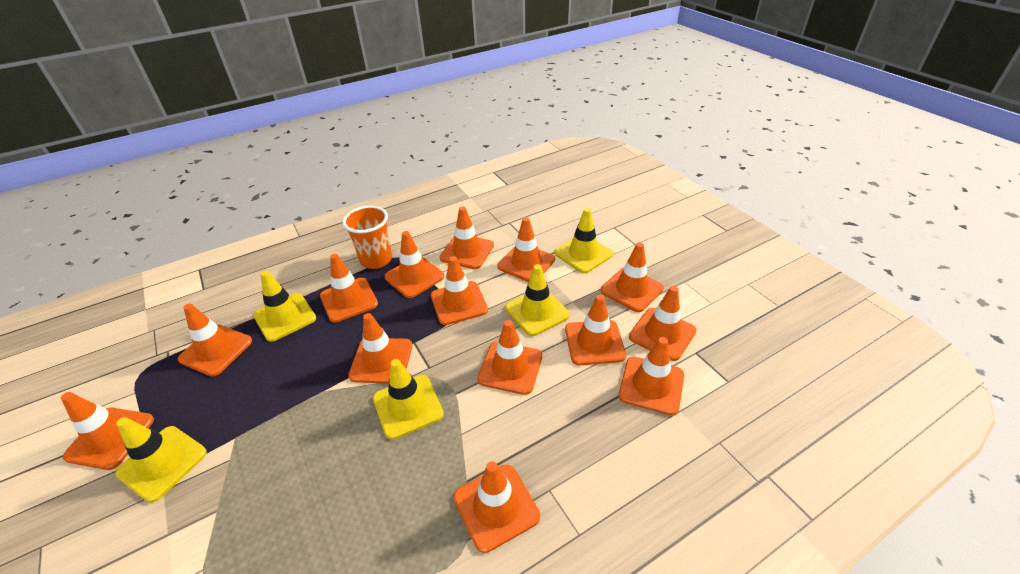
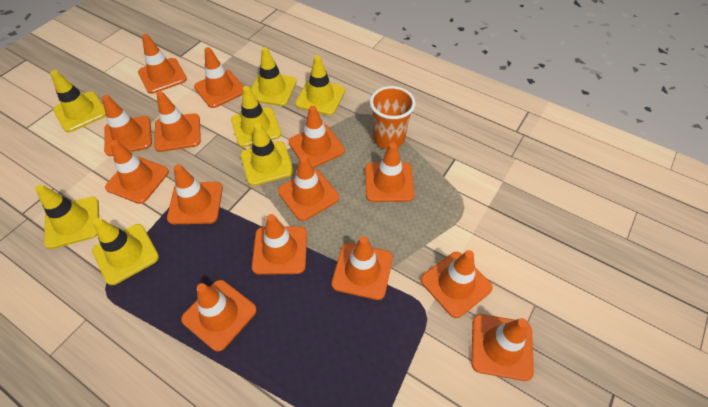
yellow traffic cone: [115,417,207,503] [253,271,316,342] [373,359,444,440] [505,264,570,336] [554,208,613,273] = 5 -> [35,185,99,249] [50,70,106,132] [92,218,159,285] [231,86,281,147] [241,123,294,186] [251,47,297,106] [295,55,345,115] = 7

